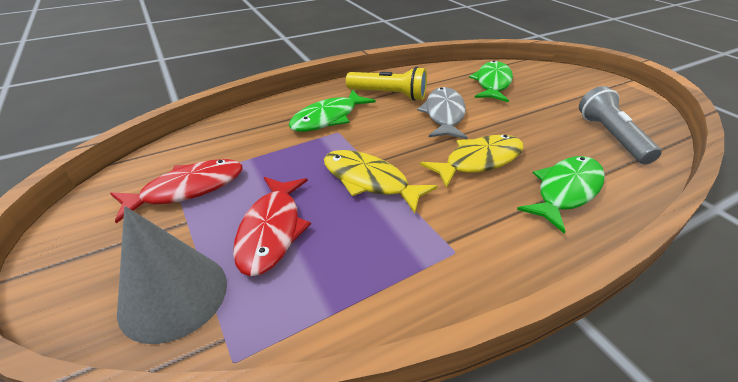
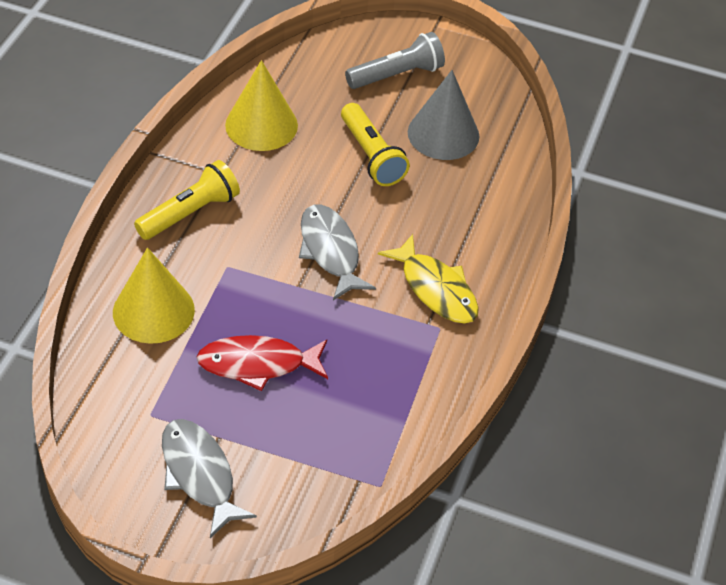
green fish: [288,89,376,132] [469,61,513,102] [517,156,605,234] = 3 -> none = 0
grey fish: [417,87,468,139] = 1 -> [162,419,257,538] [299,205,376,300] = 2
red fish: [110,159,242,223] [233,177,311,276] = 2 -> [196,335,328,391] = 1
yellow cone: none = 0 -> [113,248,195,344] [225,60,298,151] = 2
yellow fish: [324,150,438,213] [420,135,524,188] = 2 -> [378,234,479,323] = 1
yellow flashlight: [346,66,427,101] = 1 -> [134,160,240,240] [341,103,410,186] = 2

